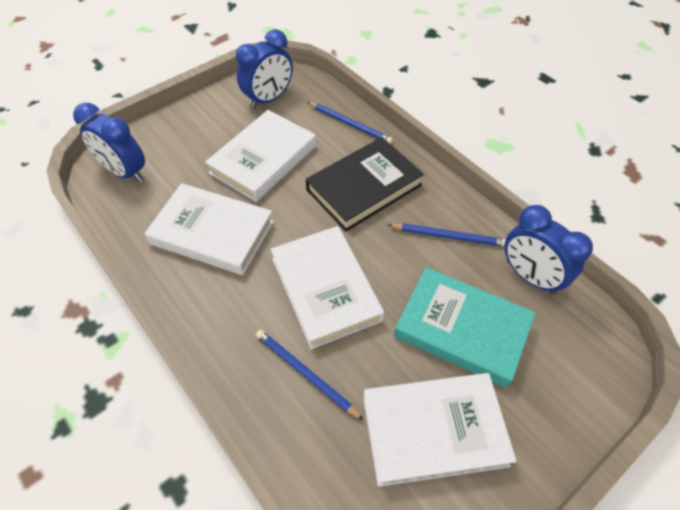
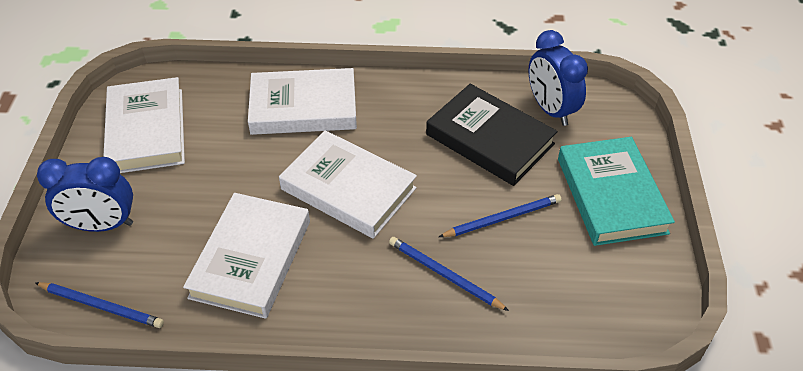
blue clock: [73,103,145,182] [236,29,293,109] [504,205,593,295] = 3 -> [37,157,133,232] [529,30,588,126] = 2

